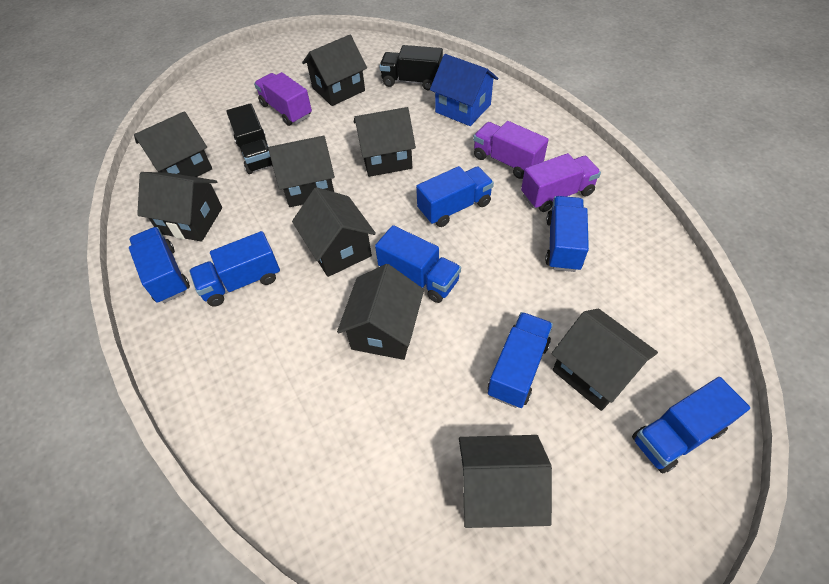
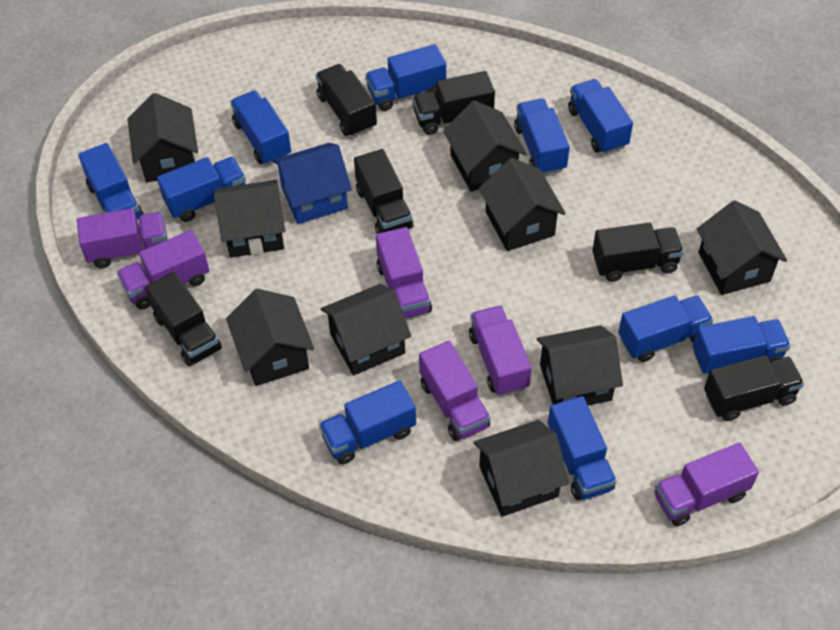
black truck: [226,103,273,174] [379,45,443,90] = 2 -> [145,272,222,366] [316,64,377,137] [354,149,413,234] [412,71,495,135] [592,222,684,282] [704,355,804,421] = 6
blue truck: [129,227,190,303] [189,231,280,306] [375,225,461,303] [416,166,494,227] [488,312,553,408] [545,196,589,272] [632,377,750,473] = 7 -> [78,143,144,220] [157,157,246,222] [230,90,291,165] [319,380,416,464] [365,44,446,111] [514,99,570,175] [548,396,617,500] [568,79,633,154] [618,295,713,362] [693,316,791,374] = 10
purple truck: [254,72,312,126] [473,121,549,179] [521,153,601,212] = 3 -> [77,208,168,268] [117,230,209,309] [376,227,432,318] [419,341,491,441] [469,306,532,396] [655,443,759,526] = 6

